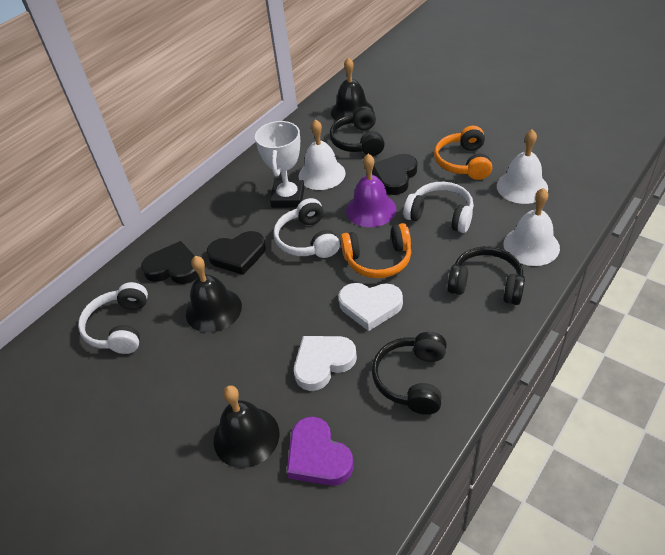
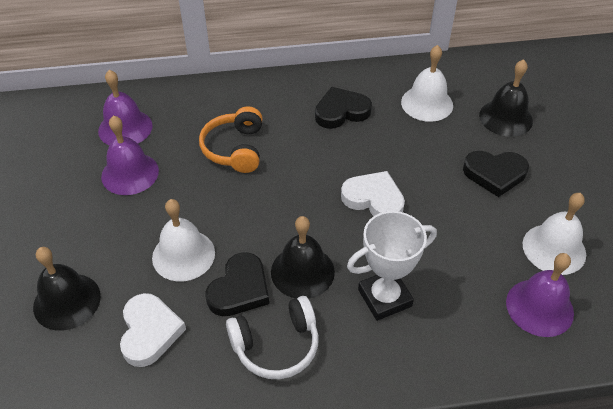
black headphones: [330,106,385,156] [372,332,447,415] [447,246,525,305] = 3 -> none = 0
orange headphones: [341,223,411,278] [434,126,492,180] = 2 -> [199,106,262,173] = 1
purple bell: [346,154,396,227] = 1 -> [98,70,153,146] [101,115,159,195] [506,253,574,337] = 3
purple heart: [287,417,354,486] = 1 -> none = 0
white headphones: [78,282,148,354] [273,198,340,258] [403,182,474,233] = 3 -> [226,296,319,379] = 1

